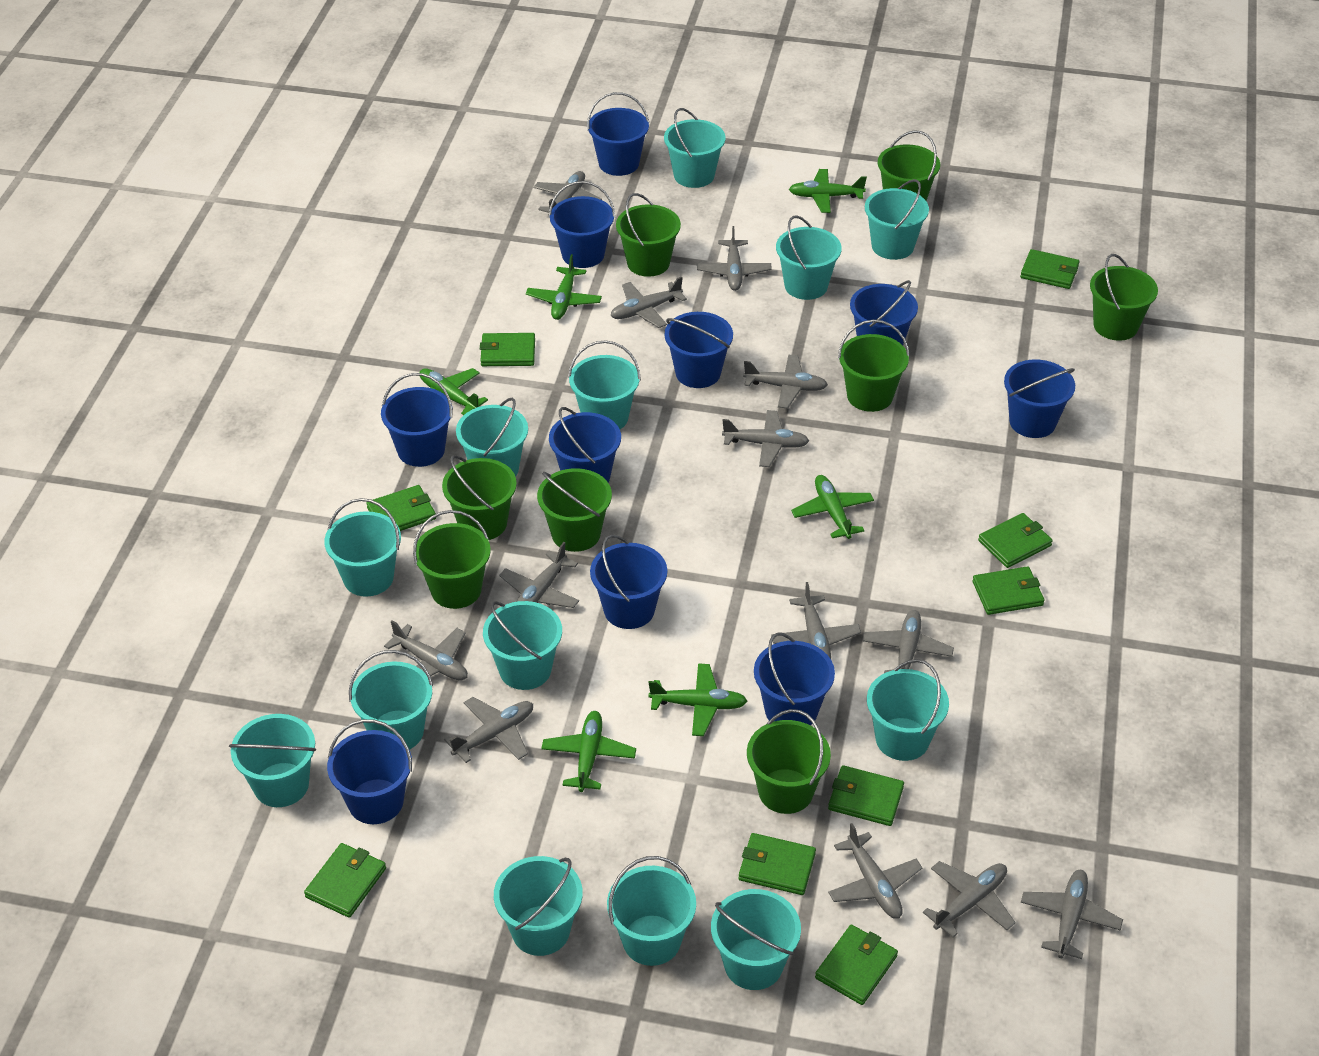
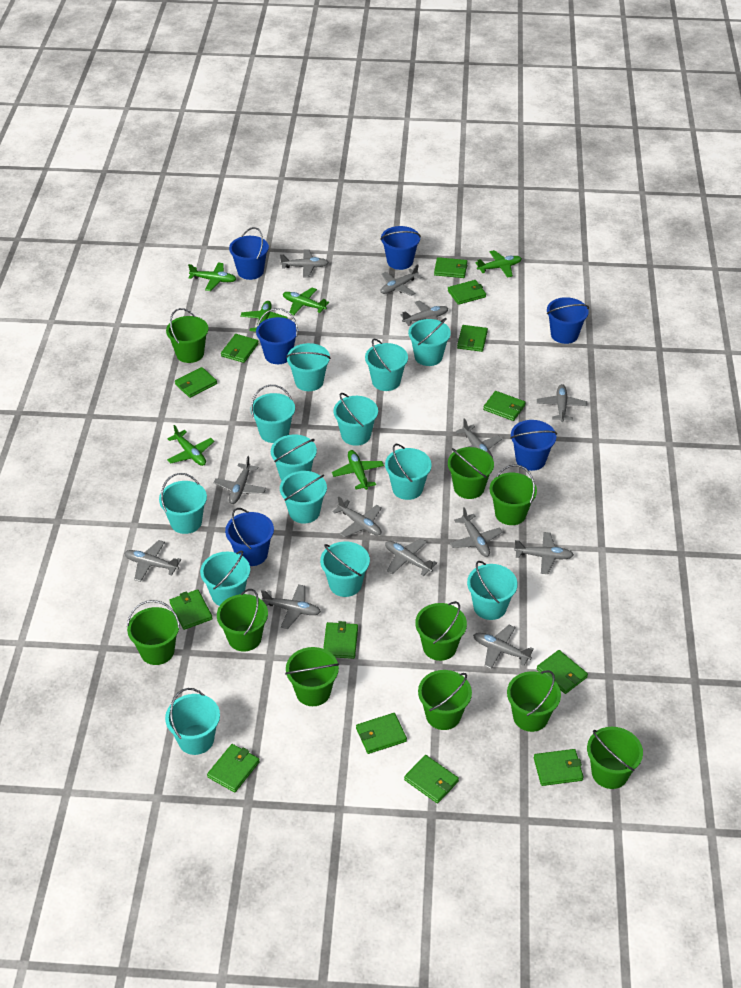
blue bucket: [327,719,412,824] [381,373,453,467] [549,181,615,268] [549,407,621,482] [587,92,649,176] [590,535,667,629] [665,312,733,388] [754,633,835,726] [850,280,918,345] [1004,360,1075,438] = 10 -> [225,508,274,566] [229,227,269,280] [256,308,298,364] [380,226,421,270] [510,420,557,471] [547,297,589,344] = 6
green bucket: [413,510,491,609] [442,455,517,540] [537,468,612,552] [616,193,681,277] [747,709,831,814] [838,320,910,412] [878,130,940,201] [1090,254,1158,341] = 8 -> [127,600,180,665] [166,308,208,363] [217,589,268,651] [285,647,339,706] [415,601,467,661] [418,670,472,730] [448,447,494,499] [490,465,537,525] [507,670,561,732] [587,727,643,789] = 10
green wallet: [304,843,386,918] [366,485,436,531] [480,333,535,366] [739,833,816,895] [815,925,898,1005] [828,765,904,826] [972,566,1045,615] [978,513,1053,568] [1020,249,1080,289] = 9 -> [169,589,213,630] [175,367,217,398] [207,744,260,792] [221,334,259,363] [323,621,358,659] [356,713,407,754] [404,755,459,803] [434,257,467,278] [448,280,486,305] [457,325,488,352] [483,391,526,421] [534,749,584,786] [537,650,588,694] = 13

